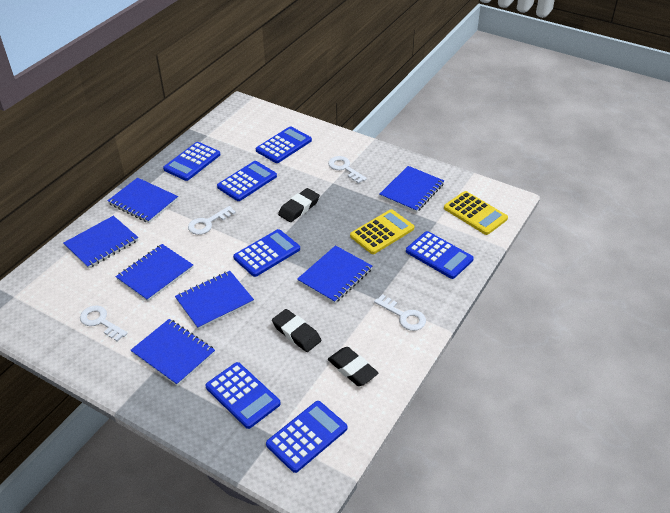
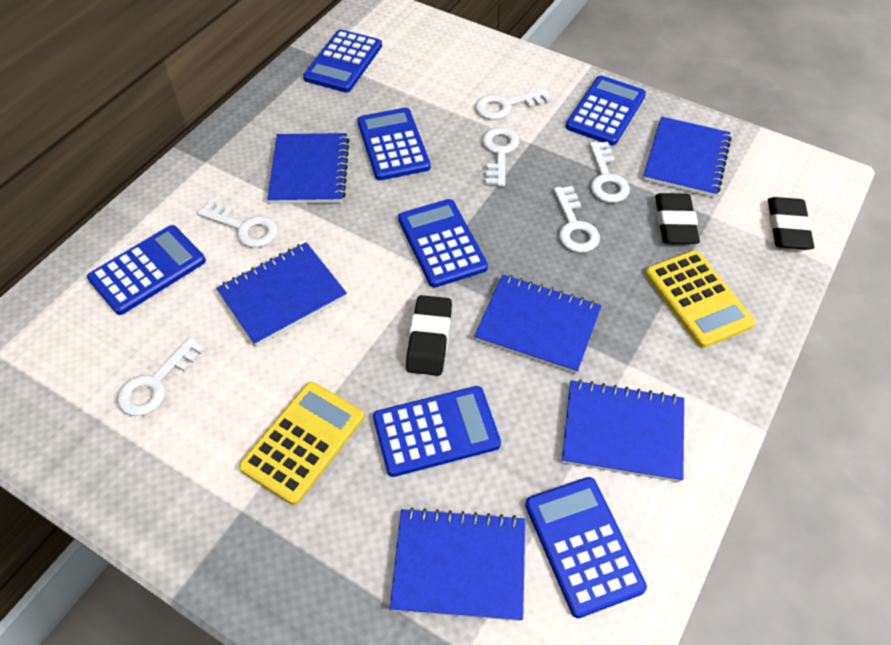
blue notebook: [63,216,138,269] [107,178,178,223] [116,244,193,302] [130,319,215,386] [175,271,254,330] [297,245,372,304] [380,166,444,212] = 7 -> [216,242,347,346] [267,133,349,204] [390,508,525,621] [474,274,601,374] [562,379,684,482] [643,116,732,197] = 6
white key: [80,305,128,342] [188,206,236,235] [328,156,367,184] [374,294,426,331] = 4 -> [117,337,206,416] [197,201,278,248] [475,88,551,120] [482,127,519,186] [554,186,600,253] [589,142,630,203] = 6

